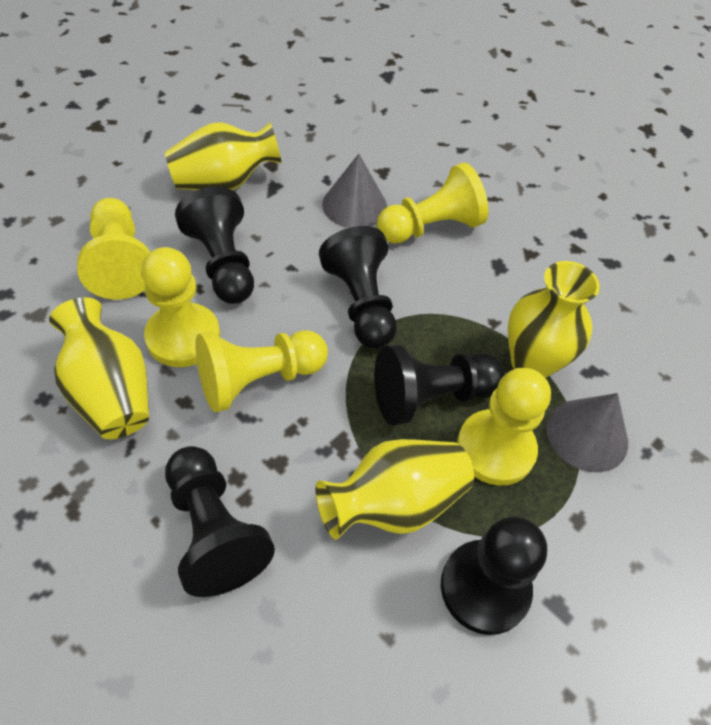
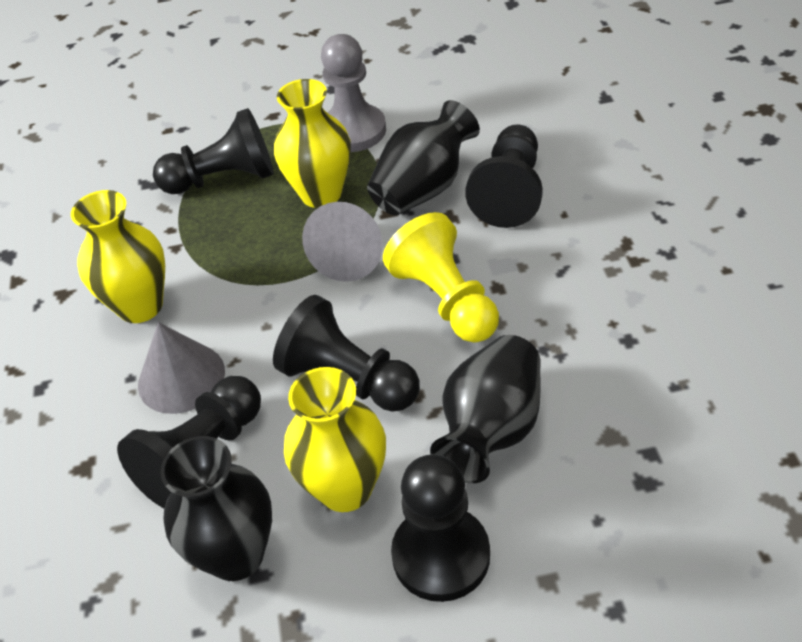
black vase: none = 0 -> [161,436,272,581] [367,100,480,216] [430,335,541,483] = 3
grey pawn: none = 0 -> [321,34,386,152] = 1
yellow pawn: [77,198,150,300] [141,247,220,367] [195,330,328,412] [377,163,489,244] [457,368,551,486] = 5 -> [383,212,499,343] = 1
yellow vase: [49,297,149,439] [165,122,282,190] [315,439,474,540] [508,261,600,378] = 4 -> [71,190,165,323] [274,79,351,208] [284,367,386,512] = 3

